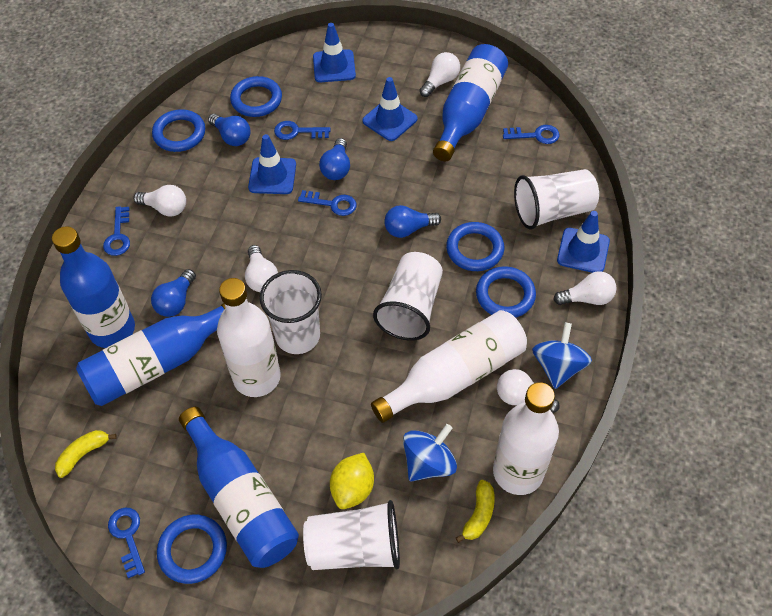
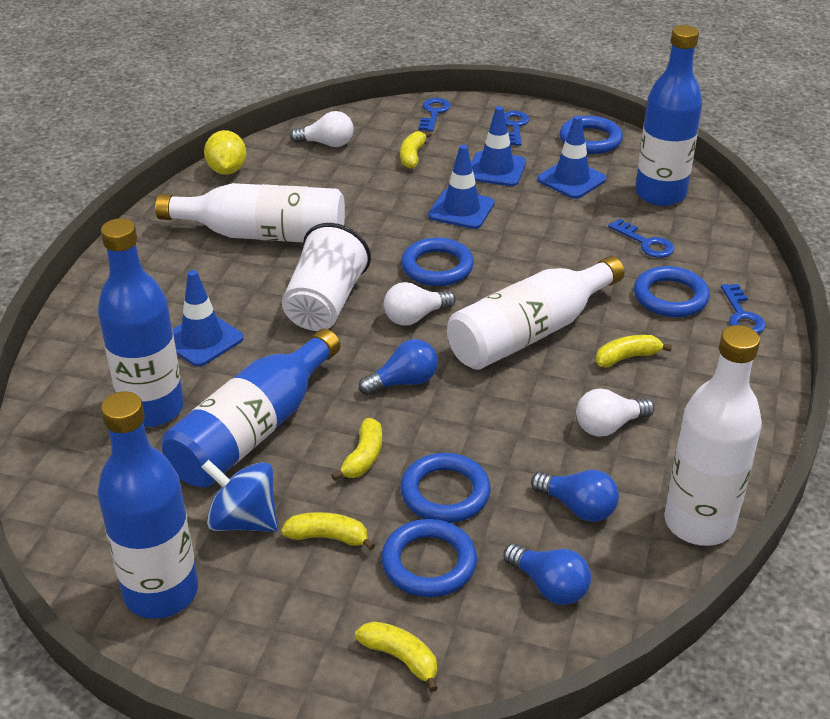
blue key: [103,206,130,256] [108,508,145,578] [274,121,330,140] [298,190,357,216] [503,125,559,144] = 5 -> [419,98,451,132] [504,111,529,146] [608,219,674,258] [721,284,766,334] = 4
blue light bulb: [151,269,196,317] [208,114,250,146] [319,138,350,180] [384,205,441,238] = 4 -> [359,339,438,395] [504,543,591,605] [531,470,619,522] = 3
blue spinning top: [403,424,457,482] [532,322,592,389] = 2 -> [202,460,278,532] = 1
white cup: [260,270,322,354] [303,500,400,570] [373,252,443,341] [514,169,599,230] = 4 -> [282,223,371,331] = 1
white light bulb: [133,185,186,217] [245,245,278,292] [420,52,460,97] [497,369,560,413] [554,271,617,305] = 5 -> [290,111,354,147] [384,282,456,326] [576,388,655,437] = 3
yellow banana: [55,430,117,478] [456,480,495,543] = 2 -> [281,512,375,550] [331,418,382,481] [355,621,438,692] [400,131,432,169] [596,335,672,368] = 5

